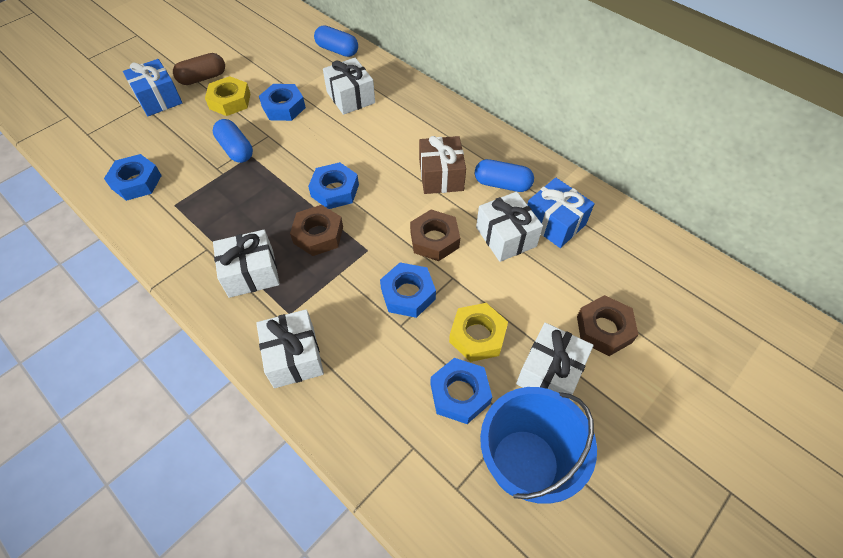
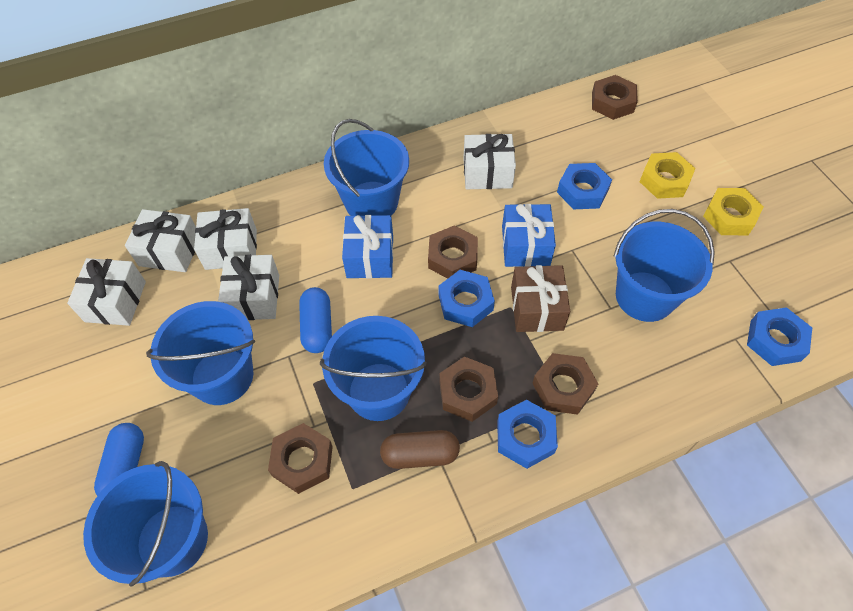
blue bucket: [480,387,597,504] = 1 -> [83,461,208,586] [146,301,255,405] [320,316,427,421] [324,119,409,216] [614,209,715,322] = 5
blue capsule: [213,119,253,163] [314,25,358,57] [475,159,534,192] = 3 -> [94,423,144,496] [299,287,332,353] = 2
blue nut: [104,154,162,201] [259,84,306,121] [308,162,359,209] [380,263,436,318] [430,358,492,424] = 5 -> [438,270,495,327] [497,400,558,469] [557,163,612,210] [747,307,812,366] = 4
brown nut: [290,205,343,256] [410,210,460,261] [577,295,639,356] = 3 -> [268,423,333,494] [428,226,478,279] [439,357,498,422] [532,353,598,415] [592,75,638,120] = 5

